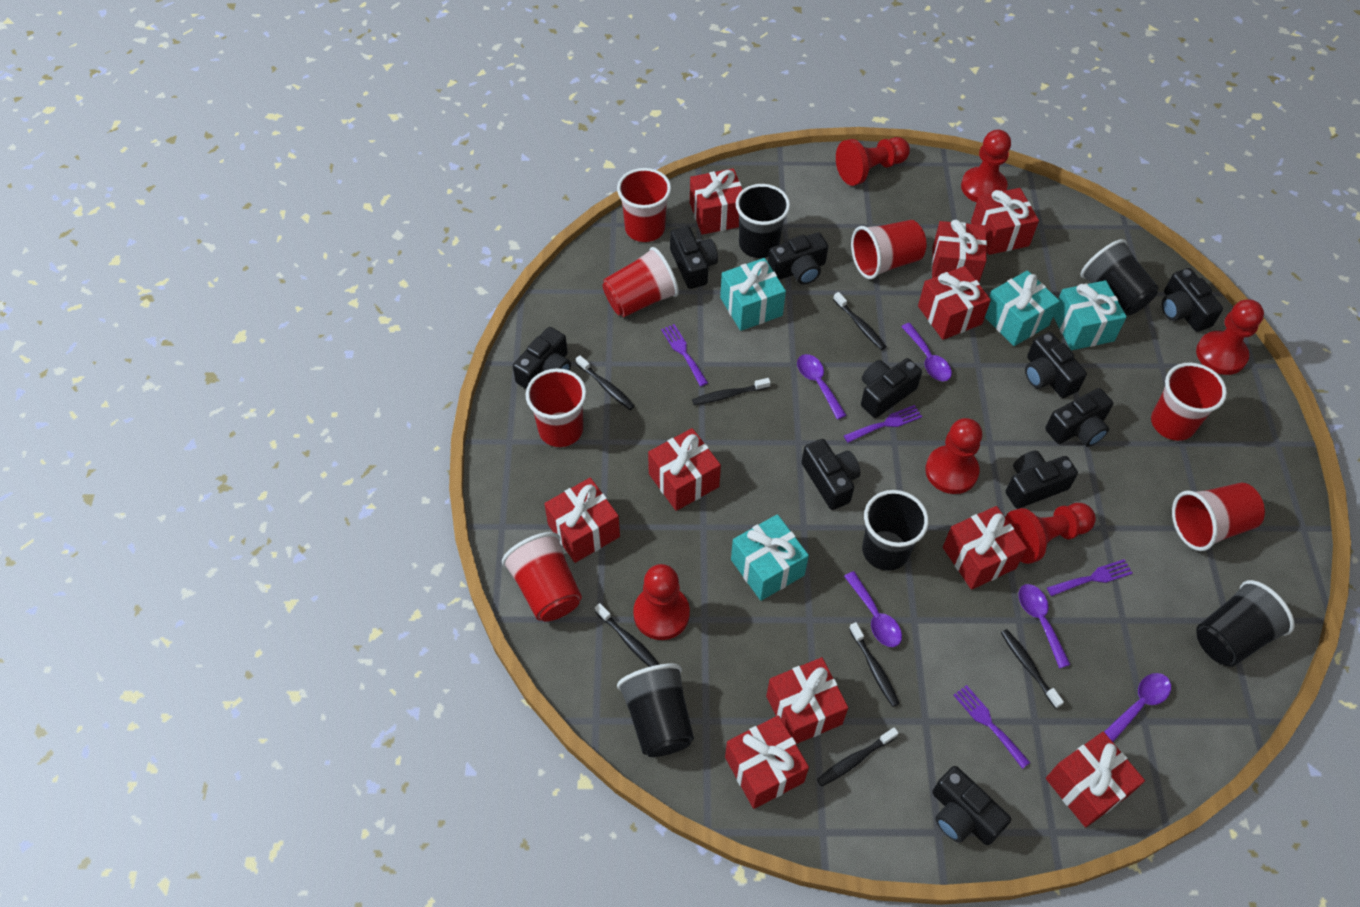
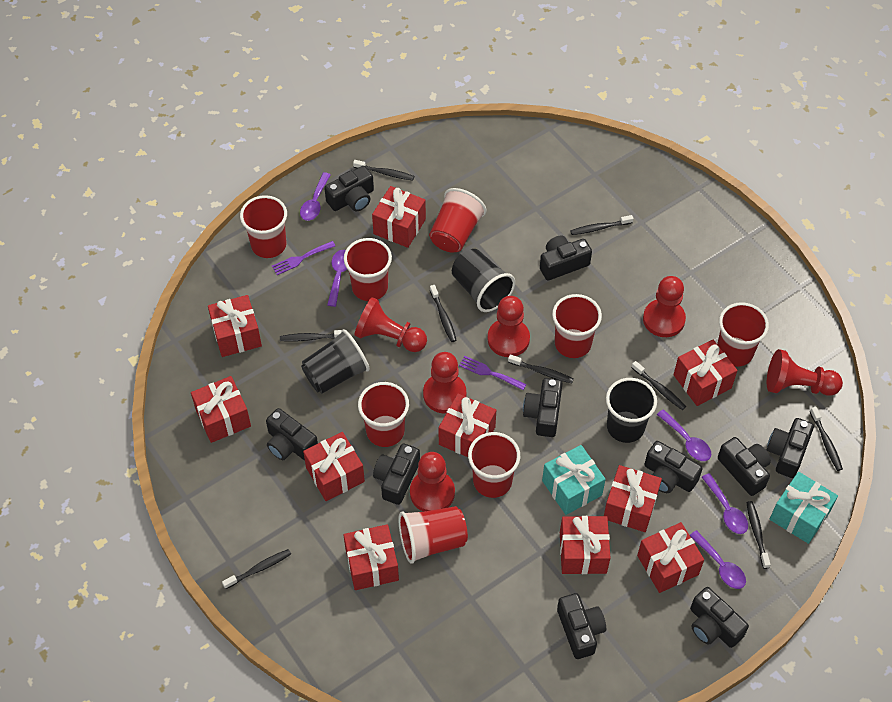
black cup: [617,663,694,757] [735,184,790,258] [862,490,929,571] [1081,239,1159,315] [1196,580,1295,667] = 5 -> [301,329,370,393] [452,249,515,312] [606,378,657,443] = 3
black toothbrush: [576,355,635,410] [595,603,660,667] [692,378,771,405] [817,727,899,786] [833,292,886,350] [849,622,899,707] [1001,629,1064,709] = 7 -> [222,549,291,589] [280,330,347,342] [353,160,414,181] [430,285,457,342] [508,354,574,384] [570,215,634,235] [631,361,686,410] [746,501,771,569] [810,407,843,471] = 9
purple fork: [661,324,708,387] [844,405,922,443] [954,685,1030,769] [1047,559,1133,596] = 4 -> [272,241,335,275] [459,356,527,390] = 2
red cup: [502,532,582,622] [526,368,587,447] [603,247,679,317] [617,168,671,242] [851,220,927,279] [1151,362,1227,441] [1172,483,1265,551] = 7 -> [240,195,287,258] [344,238,392,301] [358,382,409,447] [399,506,468,564] [429,188,486,253] [468,432,520,498] [552,294,602,358] [717,302,769,367] = 8
turquoise gift: [720,258,786,331] [731,514,809,601] [985,270,1060,346] [1053,280,1127,350] = 4 -> [542,445,606,515] [770,472,838,544] = 2

